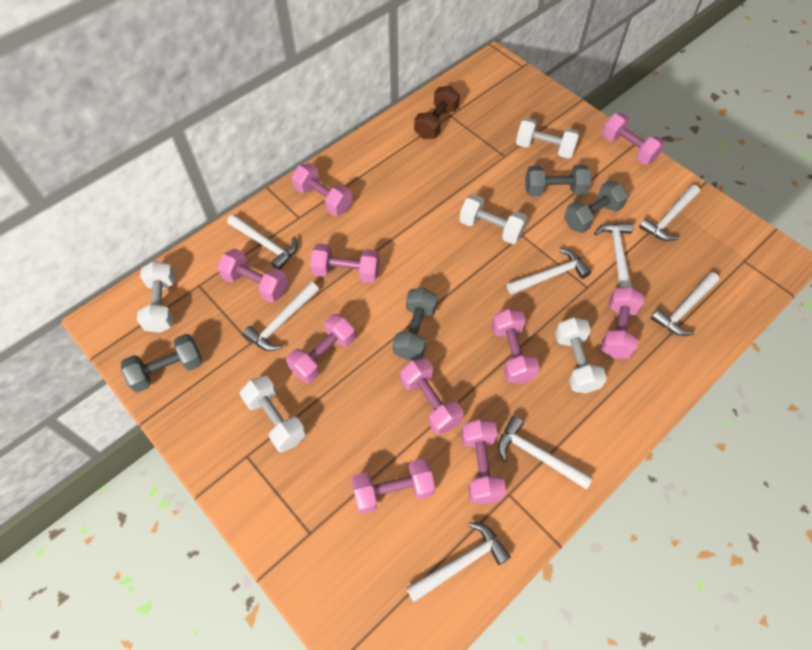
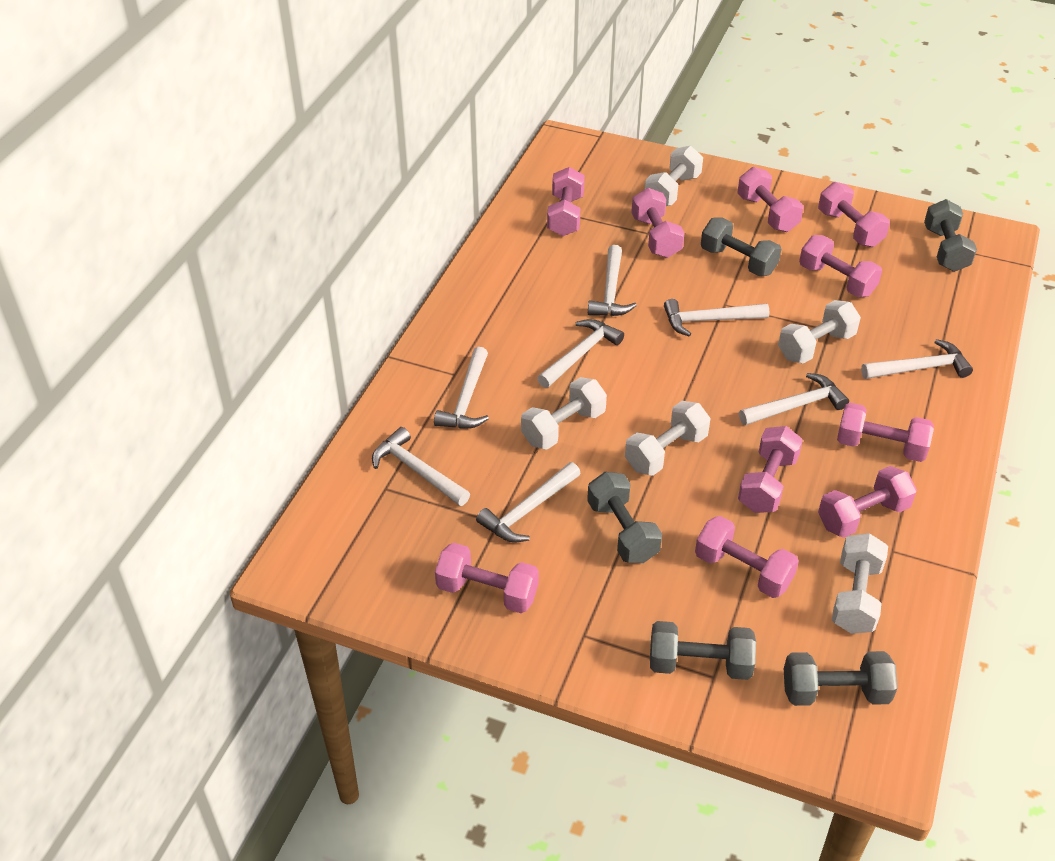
brown dumbbell: [414,86,460,139] = 1 -> none = 0
grey dumbbell: [121,334,203,393] [393,288,438,360] [525,165,591,196] [564,180,628,233] = 4 -> [587,472,662,563] [650,621,756,680] [701,218,781,276] [784,651,898,706] [924,199,977,272] = 5

